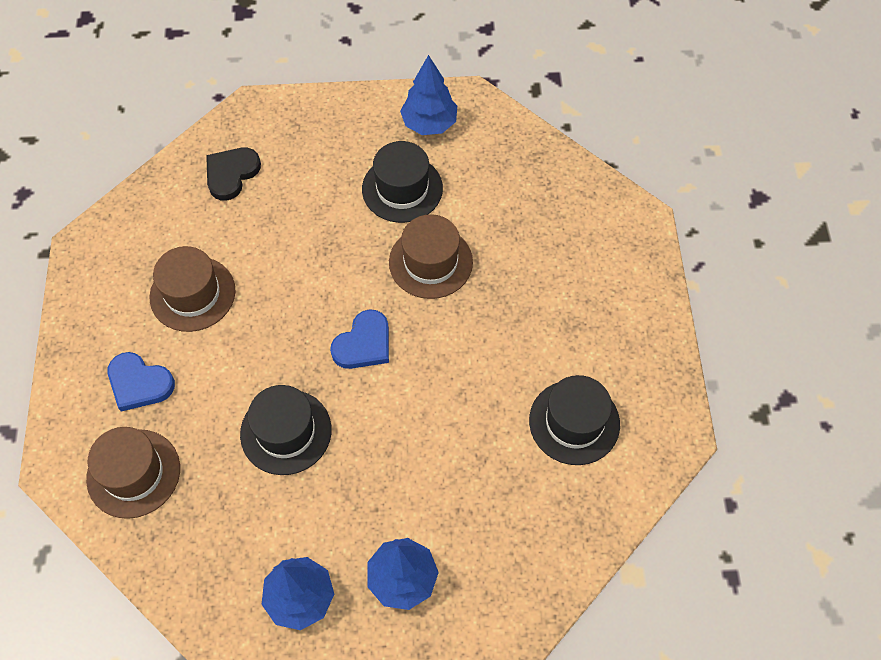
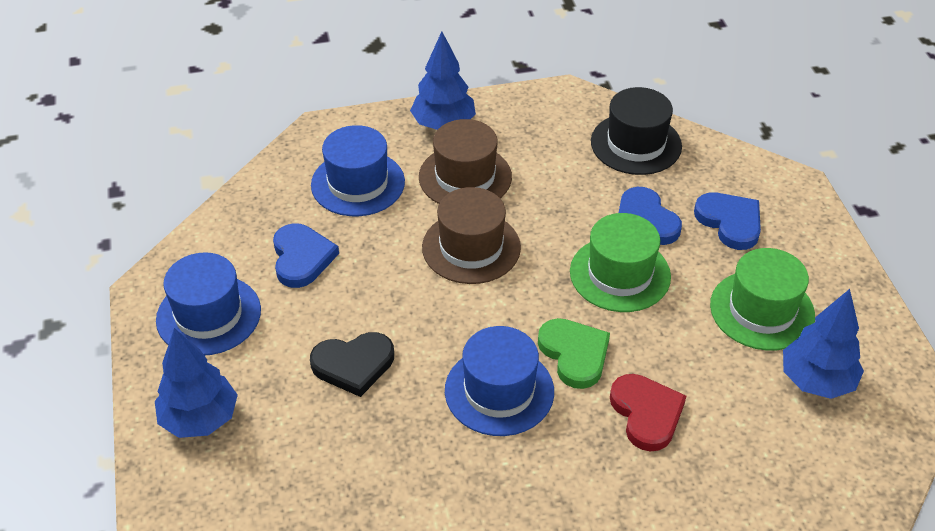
black hat: [240,385,332,475] [362,141,443,223] [529,375,620,465] = 3 -> [591,87,682,175] = 1
blue hat: none = 0 -> [156,252,261,356] [311,125,405,216] [445,326,554,436] = 3
blue heart: [108,352,175,411] [330,309,389,369] = 2 -> [273,223,339,288] [619,187,682,245] [694,193,761,250] = 3
brown hat: [86,427,180,519] [150,246,236,332] [389,214,473,299] = 3 -> [419,119,512,204] [422,187,521,284] = 2
green hat: none = 0 -> [570,213,671,312] [710,248,815,351] = 2
green heart: none = 0 -> [538,318,610,389] = 1
red heart: none = 0 -> [610,374,686,451] = 1

